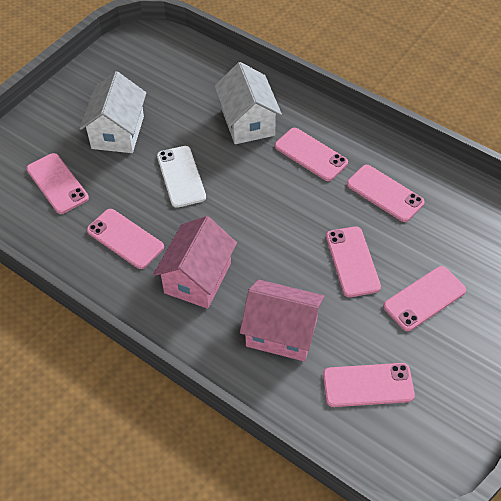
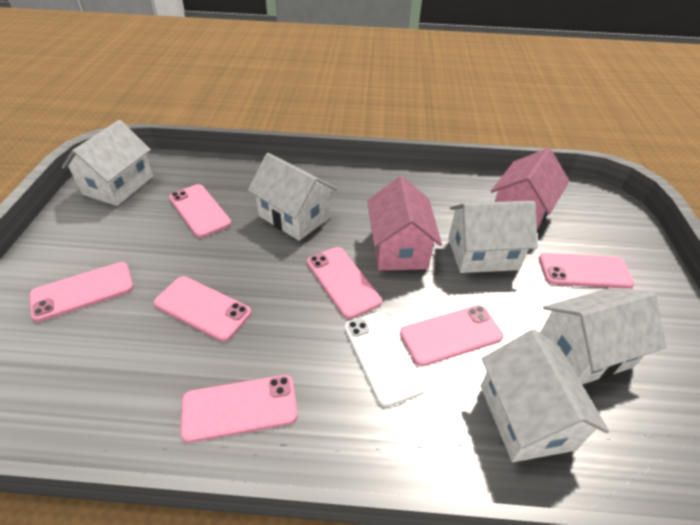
white house: [80,71,146,153] [214,62,282,144] = 2 -> [61,120,153,206] [248,153,337,241] [448,201,538,273] [481,329,609,462] [540,288,667,384] = 5

